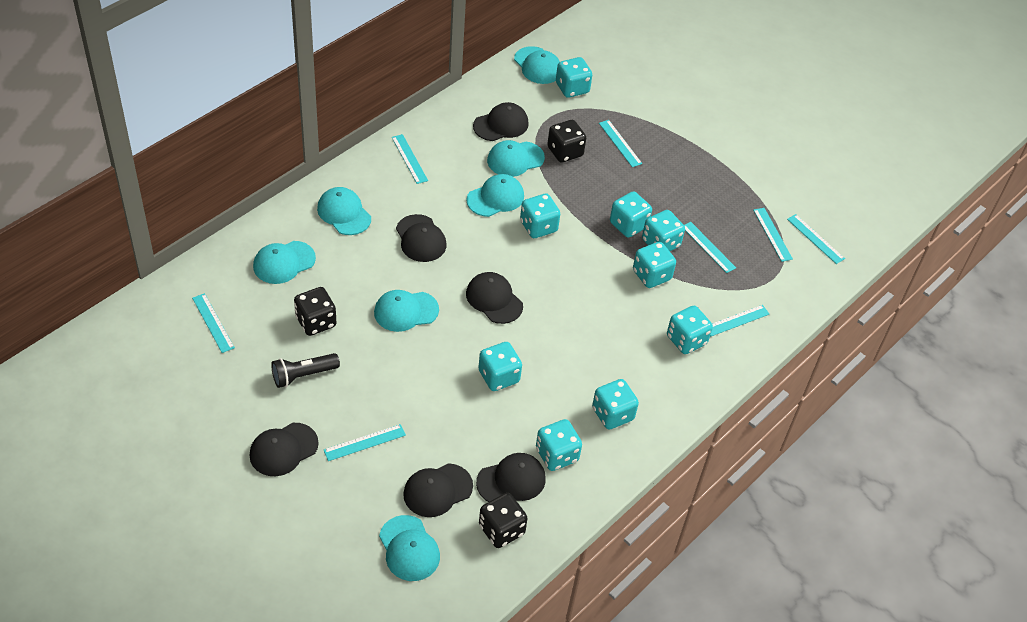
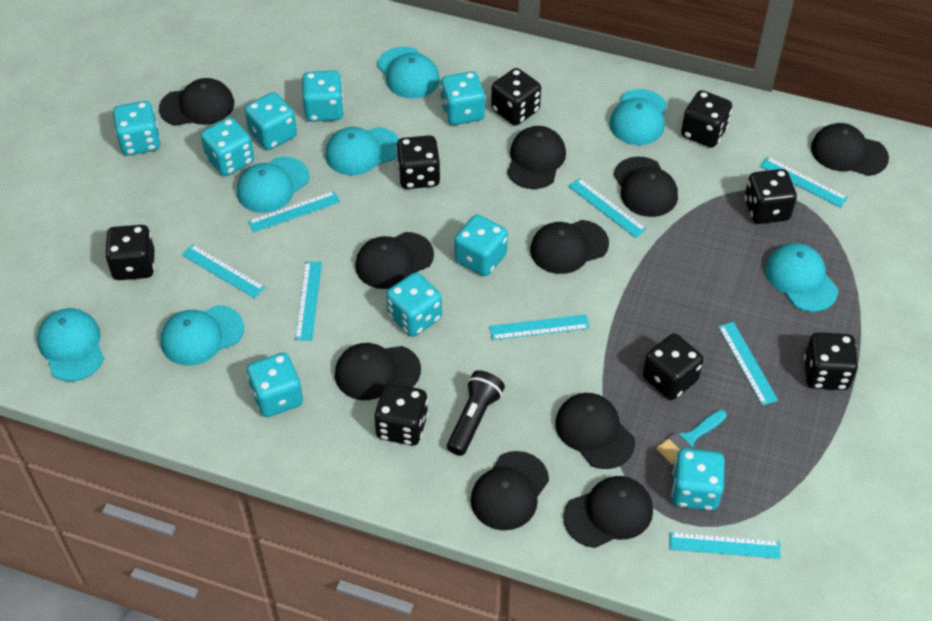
black cap: [249,423,319,476] [396,214,446,262] [403,463,473,517] [466,272,523,324] [473,102,529,141] [476,453,546,502] = 6 -> [159,78,234,126] [335,343,421,400] [355,232,434,289] [471,451,549,530] [507,126,566,189] [530,220,609,274] [555,393,635,469] [563,476,653,548] [614,156,678,217] [811,123,889,176] = 10
black dice: [294,287,336,336] [479,493,528,548] [547,120,586,163] = 3 -> [105,225,155,280] [374,383,428,446] [396,135,440,189] [491,68,541,125] [643,334,703,400] [681,90,732,147] [744,169,797,224] [804,332,859,390] = 8
turquoise brush: none = 0 -> [656,410,727,465] = 1

